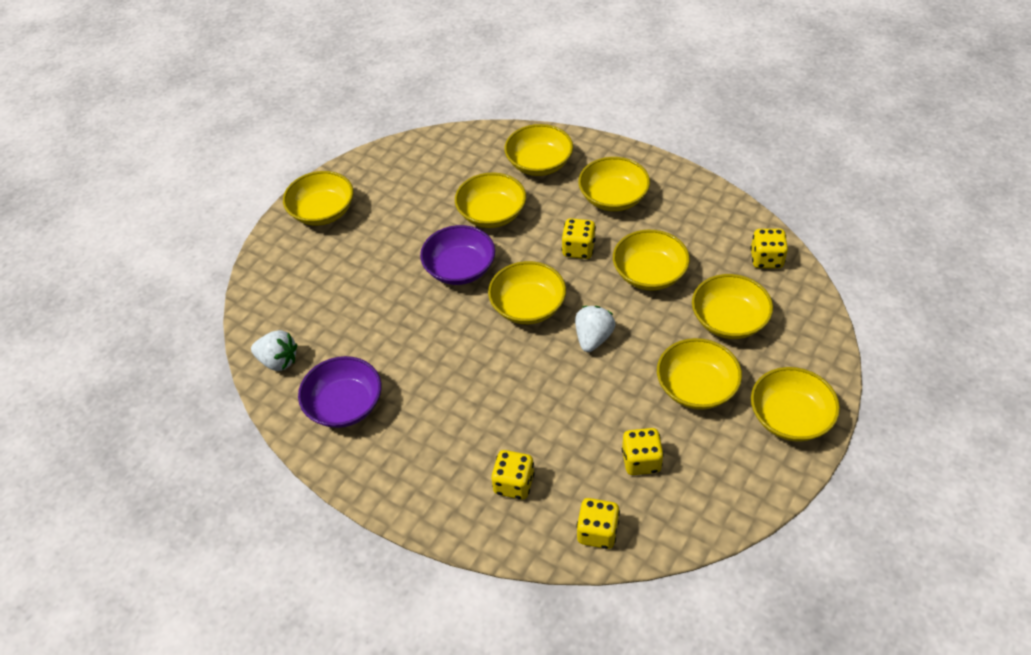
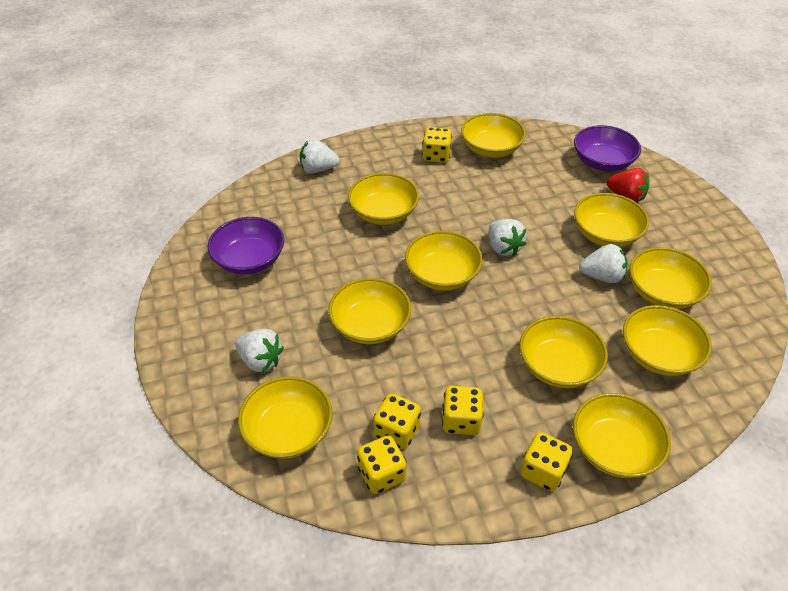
red strawberry: none = 0 -> [607,168,649,203] = 1
white strawberry: [251,330,297,371] [575,306,615,352] = 2 -> [235,329,284,372] [300,139,339,173] [489,219,527,256] [579,244,628,283] = 4
yellow bowl: [283,171,354,226] [455,172,526,228] [488,261,566,324] [504,124,573,176] [578,157,650,211] [613,230,690,290] [657,338,742,410] [692,274,773,339] [751,367,840,442] = 9 -> [238,376,333,459] [328,278,411,344] [348,173,419,225] [405,231,483,291] [461,113,526,158] [520,316,608,388] [573,393,671,478] [574,193,649,247] [623,305,712,376] [629,247,712,309] = 10

